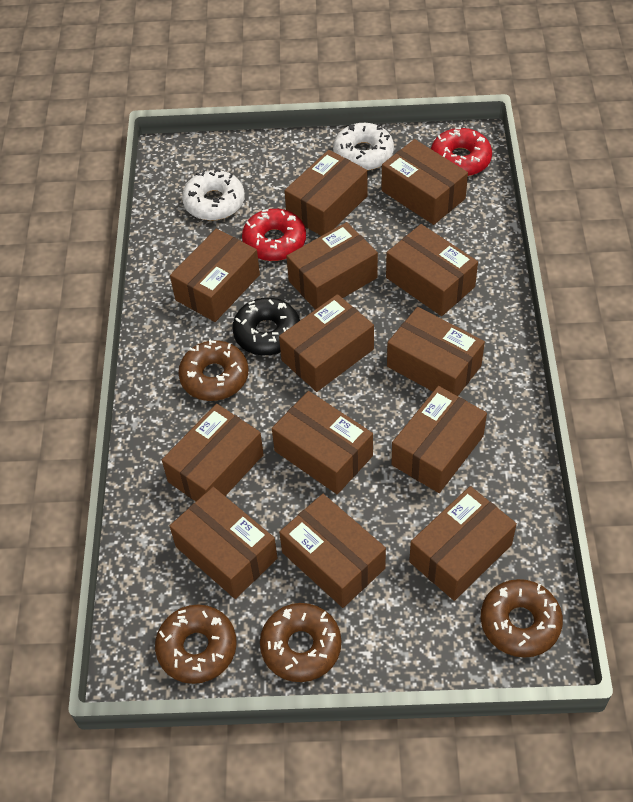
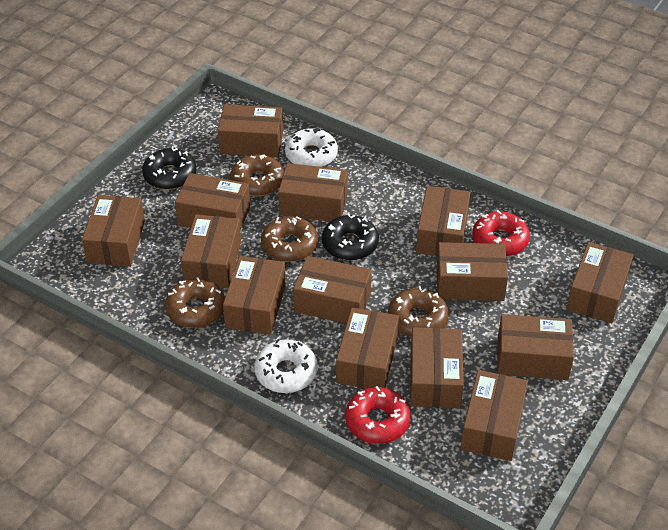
black donut: [232,298,300,355] = 1 -> [142,146,197,190] [322,213,379,261] = 2
brown box: [162,404,264,501] [170,228,260,322] [170,487,278,599] [272,391,373,494] [279,294,374,392] [279,494,386,608] [284,150,367,236] [286,222,378,310] [381,139,468,225] [386,224,478,316] [387,307,485,396] [391,386,487,493] [409,486,517,601] = 13 -> [82,195,145,267] [175,173,250,230] [181,214,241,288] [218,104,283,157] [223,256,286,335] [278,163,348,222] [293,256,372,324] [336,307,399,389] [410,327,464,408] [416,186,470,256] [436,242,508,301] [461,370,528,461] [497,314,574,380] [566,242,633,323] = 14

